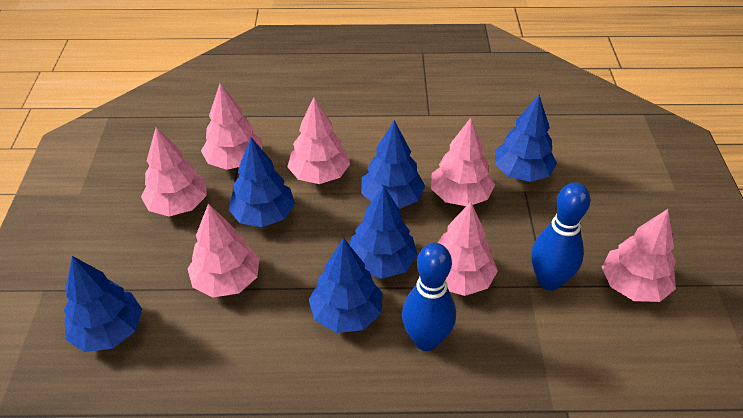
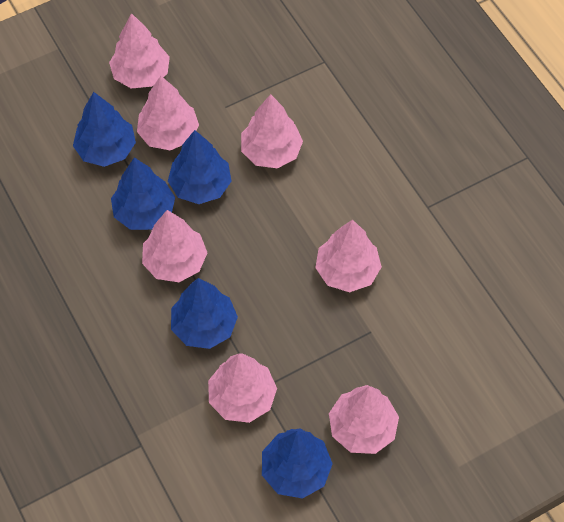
blue bowling pin: [402,243,456,351] [531,182,590,291] = 2 -> none = 0
blue tree: [64,256,142,352] [228,138,295,227] [309,238,383,333] [350,185,418,279] [361,120,425,209] [495,95,557,182] = 6 -> [73,92,136,167] [111,158,175,230] [168,130,232,204] [171,278,238,349] [262,428,333,499] = 5

